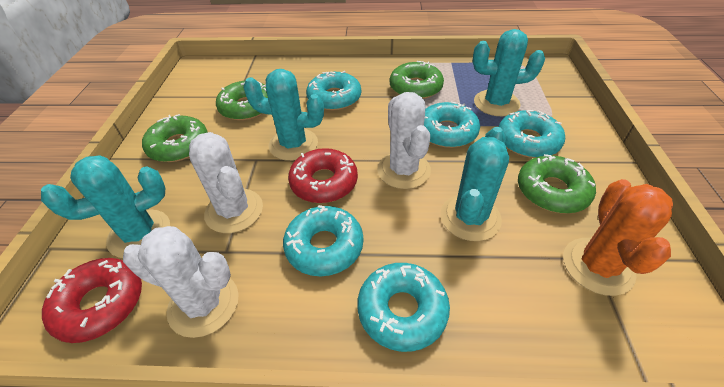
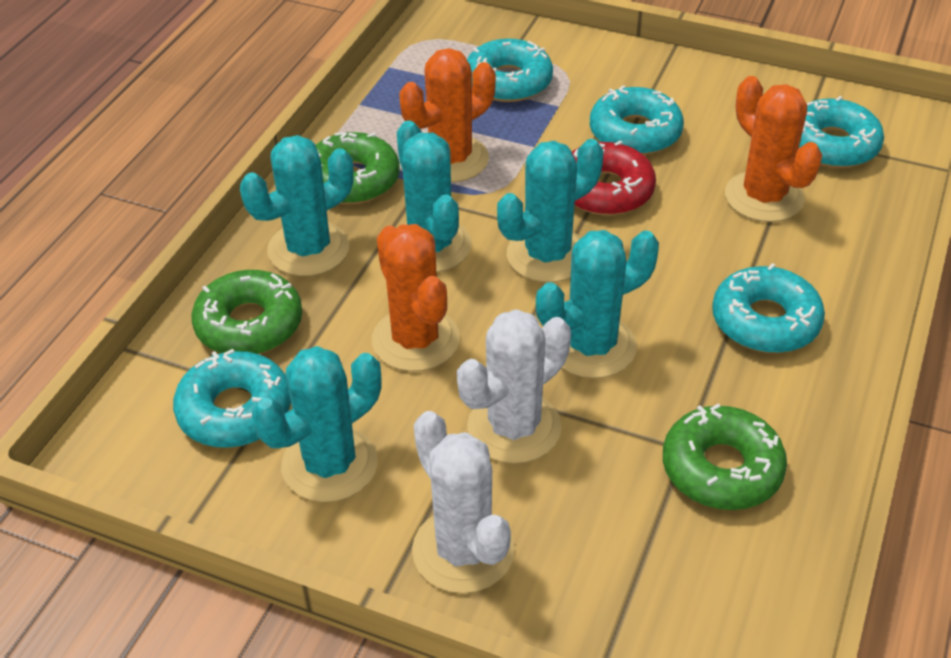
green donut: [142,114,208,162] [216,81,268,121] [390,61,444,99] [518,154,596,213] = 4 -> [191,270,302,354] [316,132,400,204] [663,403,787,510] = 3
orange cactus: [563,179,673,296] = 1 -> [372,224,460,371] [399,48,496,182] [725,76,822,222] = 3
red donut: [42,258,142,343] [288,148,358,203] = 2 -> [572,140,656,215] = 1
turquoise cactus: [41,155,170,258] [243,69,324,161] [440,127,509,241] [473,29,545,116] = 4 -> [240,135,354,276] [252,346,381,502] [397,120,472,272] [497,139,603,282] [536,230,659,378] = 5
white cactus: [123,226,239,338] [189,132,263,233] [377,92,431,189] = 3 -> [412,411,515,594] [457,309,571,464] = 2

